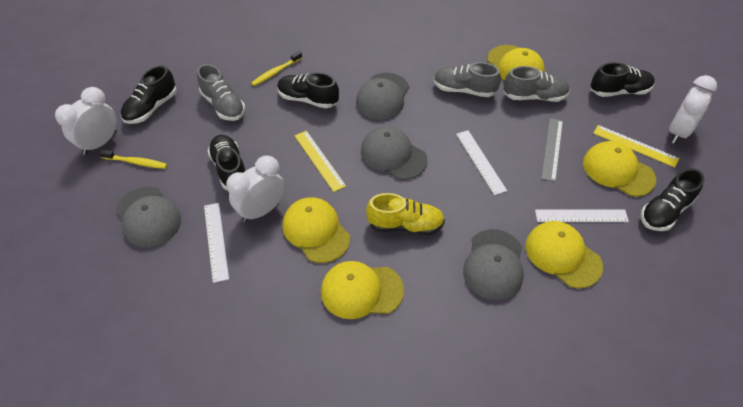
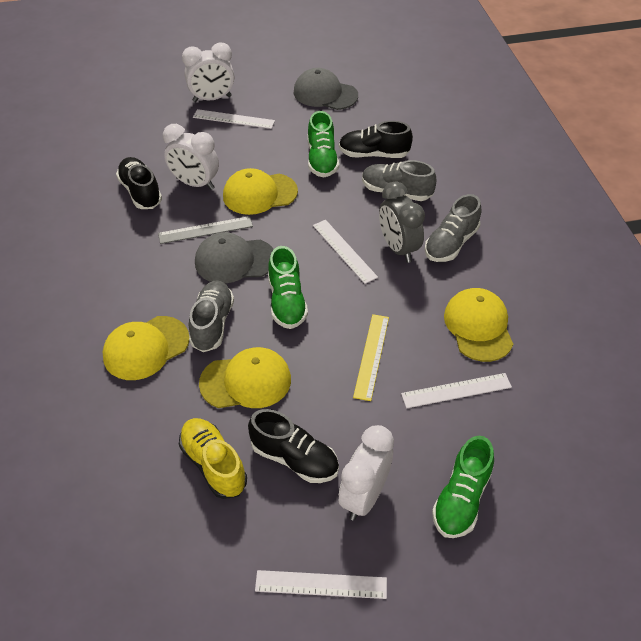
black shoe: [121,65,177,124] [207,135,246,191] [277,72,339,108] [591,62,655,97] [641,168,704,231] = 5 -> [116,157,162,209] [248,409,339,483] [339,121,413,158] = 3
green shoe: none = 0 -> [268,246,308,329] [308,111,339,178] [432,436,494,538] = 3
grey cap: [115,187,181,247] [356,73,409,120] [361,126,427,180] [463,229,524,300] = 4 -> [195,232,274,283] [294,68,358,110] = 2
grey clock: none = 0 -> [379,181,425,263] = 1
white ruler: [204,203,229,283] [456,130,507,195] [535,209,629,222] = 3 -> [193,109,275,129] [255,570,387,599] [313,220,378,284] [401,373,512,408] = 4
yellow cap: [282,197,350,263] [321,261,404,319] [487,45,545,81] [525,221,603,288] [583,141,656,197] = 5 -> [102,316,189,380] [199,347,291,408] [223,168,298,215] [444,288,513,362] = 4
yellow ruler: [295,131,346,192] [593,125,679,168] = 2 -> [353,314,389,401] = 1
yellow toothbrush: [99,149,167,169] [251,51,302,86] = 2 -> none = 0

